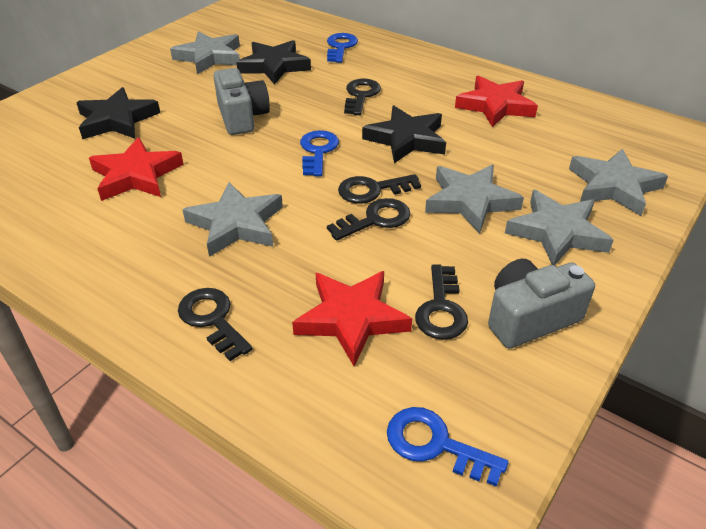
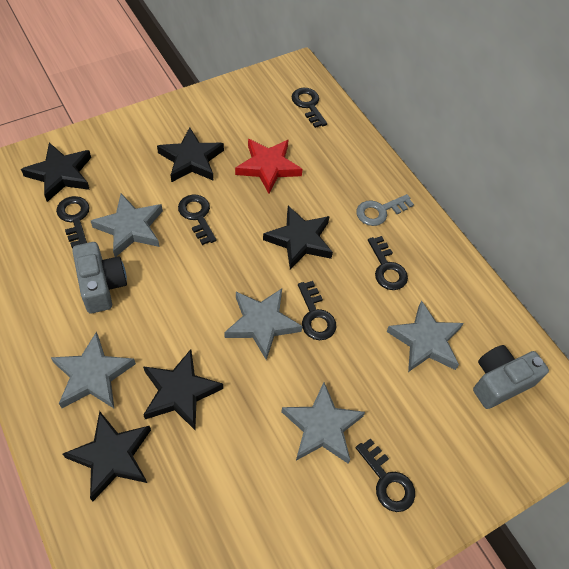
black key: [178,288,253,361] [327,198,410,241] [338,174,421,204] [344,79,381,115] [415,264,468,340] = 5 -> [56,196,89,248] [178,194,217,245] [291,88,327,128] [298,281,336,340] [356,438,415,512] [368,236,408,290] = 6
black star: [76,87,160,139] [236,40,311,84] [362,106,446,163] = 3 -> [21,143,91,202] [63,411,151,502] [143,349,223,430] [157,127,224,183] [263,206,333,270] = 5
blue key: [300,130,339,176] [327,33,358,63] [387,407,508,487] = 3 -> none = 0
grey key: none = 0 -> [356,194,414,226] = 1
red star: [89,137,184,201] [292,271,412,366] [455,76,538,127] = 3 -> [235,139,303,194] = 1

